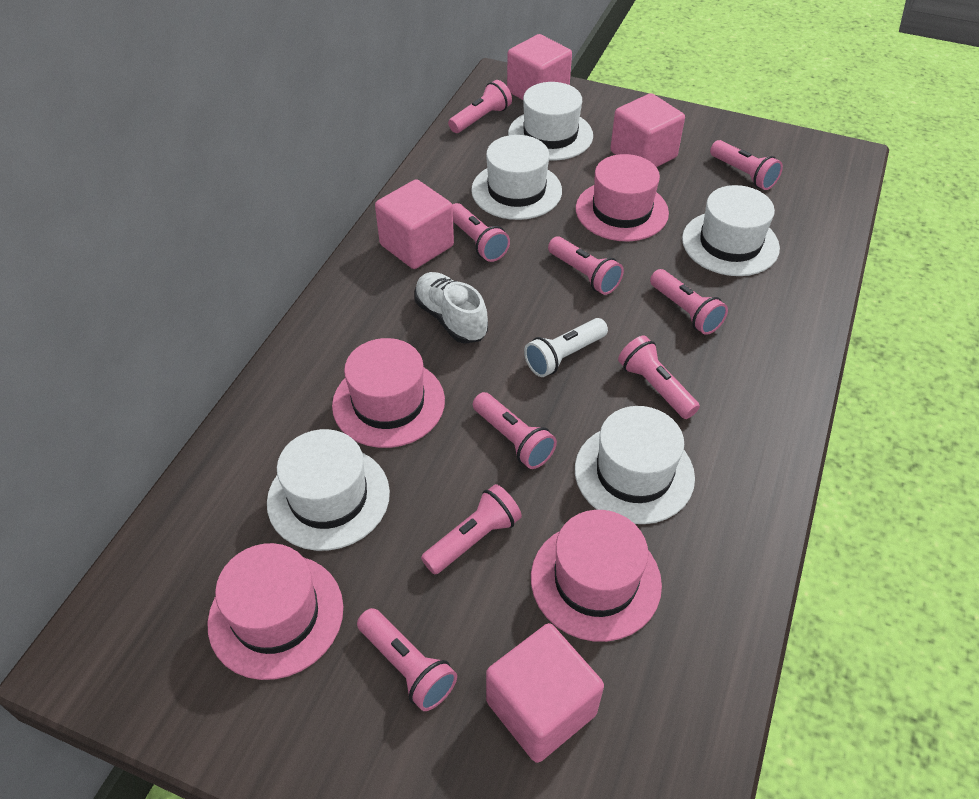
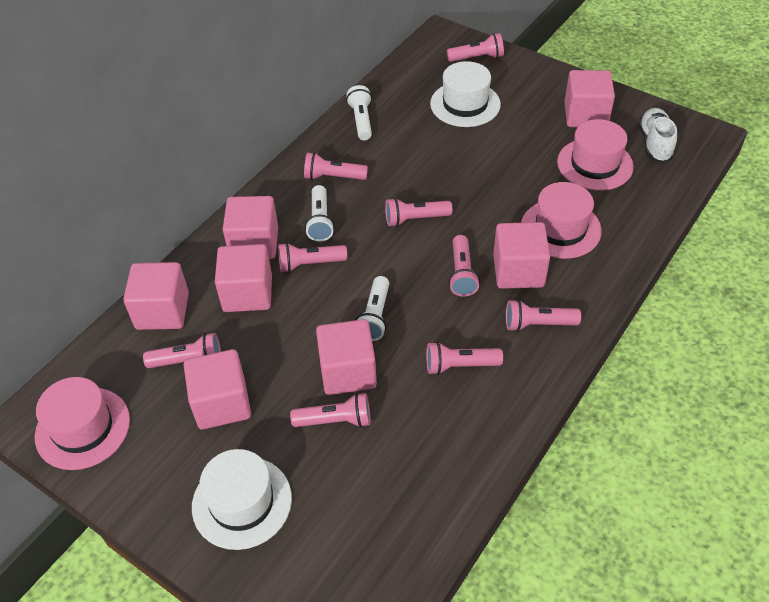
pink cube: [375,179,454,269] [486,623,604,763] [507,34,572,100] [610,93,685,167] = 4 -> [123,262,189,330] [184,349,251,429] [215,244,272,312] [222,196,278,259] [316,319,377,395] [493,222,550,289] [564,70,615,127] = 7
pink hat: [207,543,343,680] [332,338,445,448] [531,510,662,642] [576,154,669,241] = 4 -> [35,377,130,470] [521,182,602,259] [557,119,634,191] = 3
white flashlight: [524,318,608,377] = 1 -> [305,185,334,242] [346,85,372,140] [355,276,389,341] = 3
white hat: [267,429,390,551] [471,135,562,220] [508,82,593,161] [575,406,695,524] [682,185,780,276] = 5 -> [192,449,292,550] [430,61,501,127] = 2

